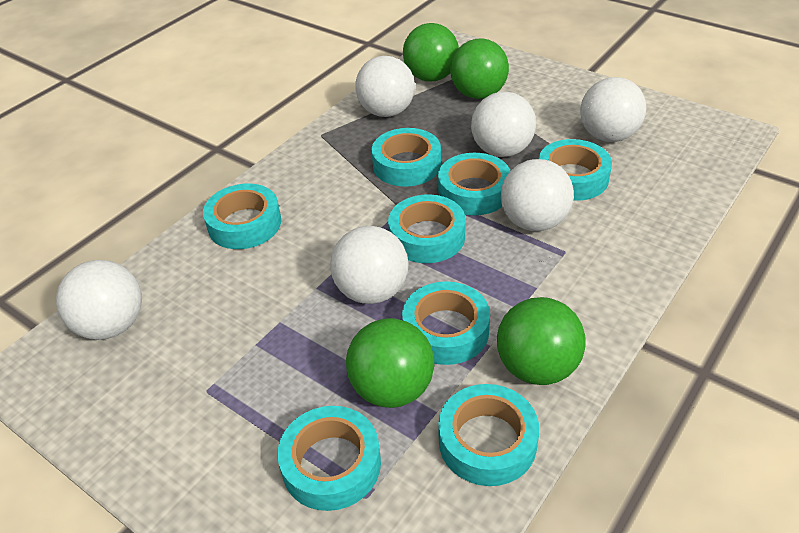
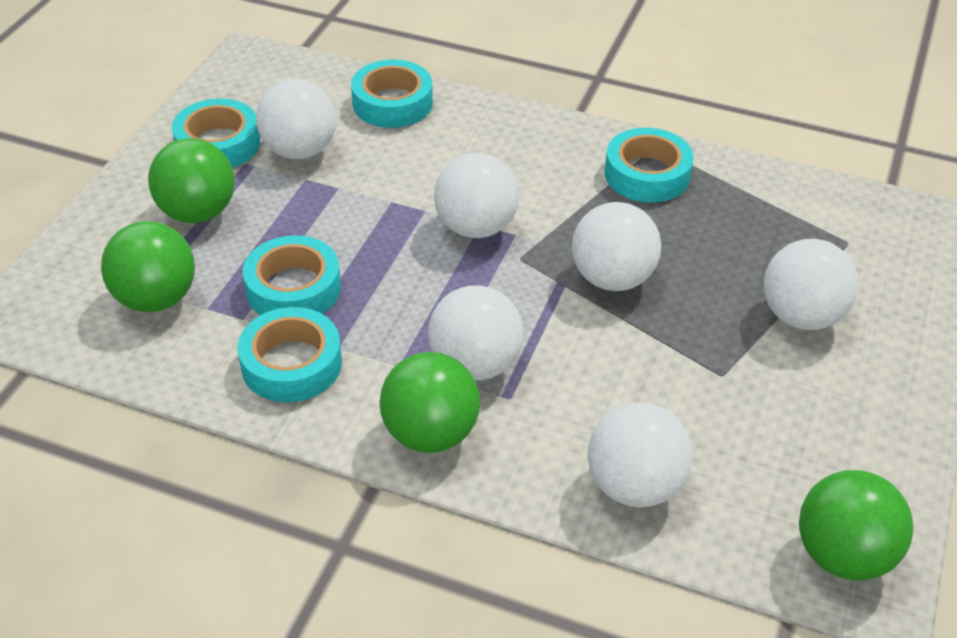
turquoise tape: [203,184,281,249] [277,406,381,511] [372,128,441,187] [388,194,466,263] [402,281,490,365] [438,153,510,215] [438,384,539,486] [539,139,612,201] = 8 -> [172,98,260,168] [237,307,342,402] [243,235,341,315] [351,60,433,128] [605,128,694,203] = 5

